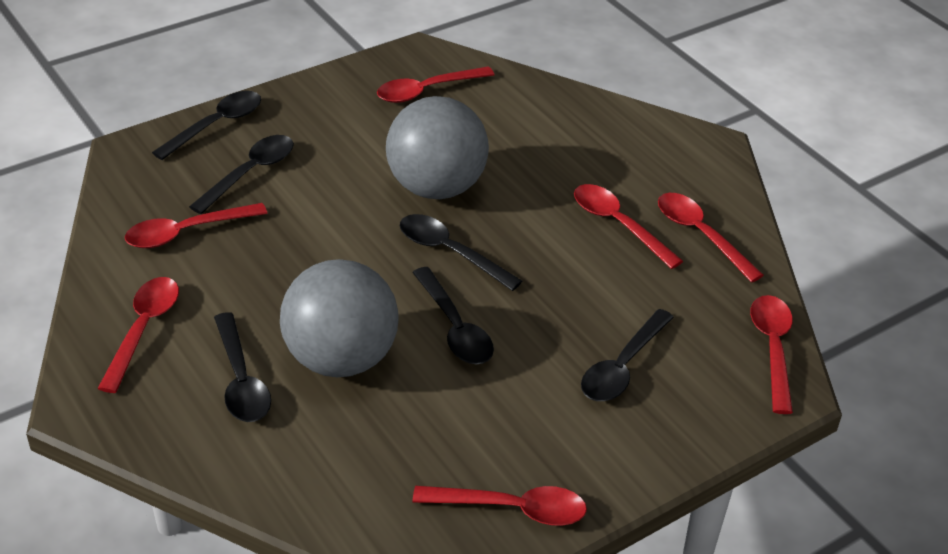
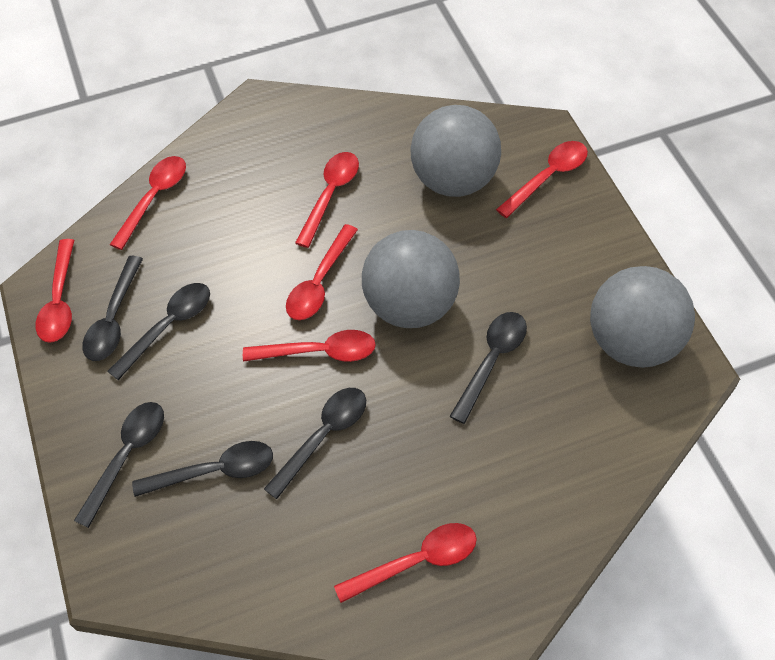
grey ball: [280,259,399,377] [386,96,489,199] = 2 -> [362,230,460,328] [410,105,501,197] [590,266,695,368] = 3

